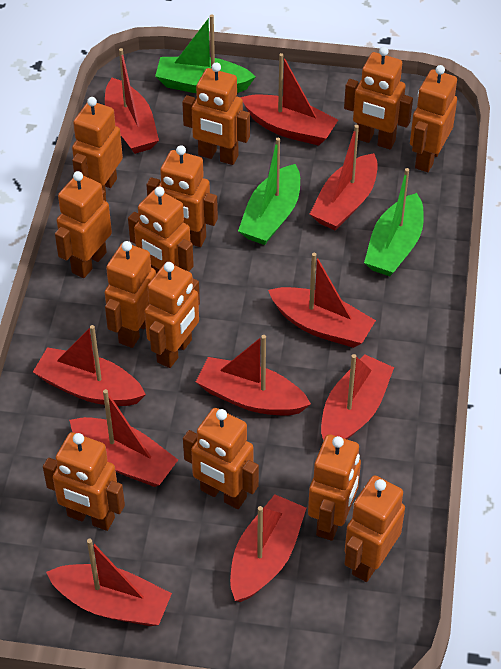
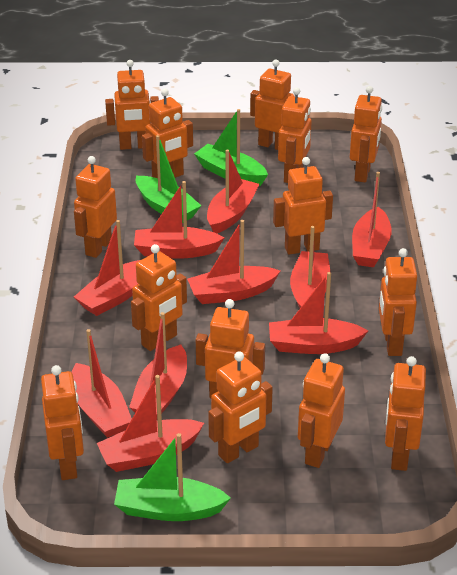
orange robot: [43,432,125,531] [55,171,112,278] [72,97,123,194] [105,241,156,348] [128,187,194,274] [144,262,200,368] [146,145,218,247] [182,62,250,165] [183,408,259,509] [308,434,361,541] [344,47,413,149] [345,475,405,582] [410,65,457,172] = 13 -> [41,365,84,480] [74,156,117,258] [105,60,159,150] [131,244,187,351] [142,89,193,178] [196,299,265,399] [208,351,273,463] [250,60,295,150] [273,157,333,255] [278,87,312,183] [298,353,345,468] [350,86,382,182] [379,248,417,356] [385,356,426,471] = 14

